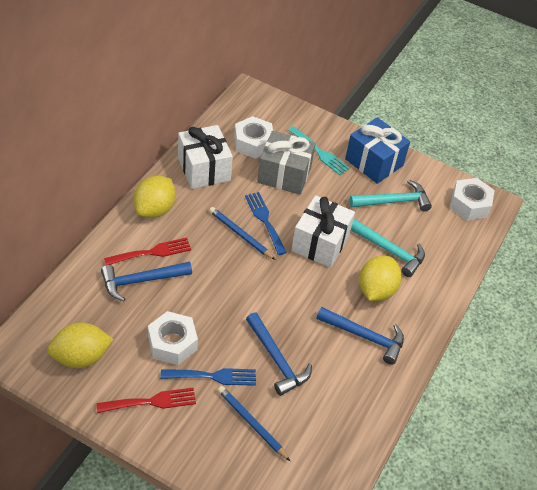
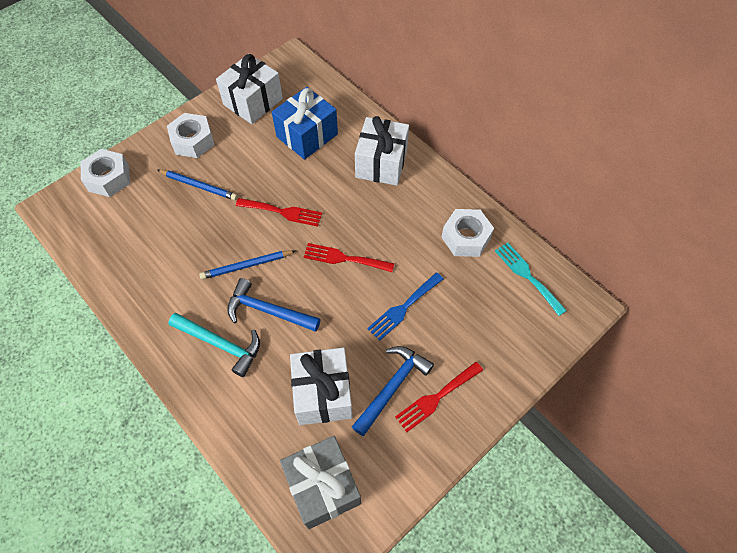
blue fork: [161,368,256,386] [245,192,287,255] = 2 -> [367,272,443,341] = 1
blue hammer: [101,262,192,301] [246,312,312,396] [316,307,404,365] = 3 -> [227,278,321,332] [352,346,434,436] = 2
red fork: [96,388,196,413] [104,237,191,265] = 2 -> [236,198,322,227] [303,243,394,272] [395,362,483,432] = 3
turquoise hammer: [349,180,432,211] [351,218,425,277] = 2 -> [168,313,260,377] = 1
white gift: [178,125,233,189] [291,195,355,268] = 2 -> [216,54,283,124] [290,348,353,425] [355,116,409,186] = 3
yellow lemon: [47,323,114,368] [134,176,176,218] [359,256,402,301] = 3 -> none = 0

